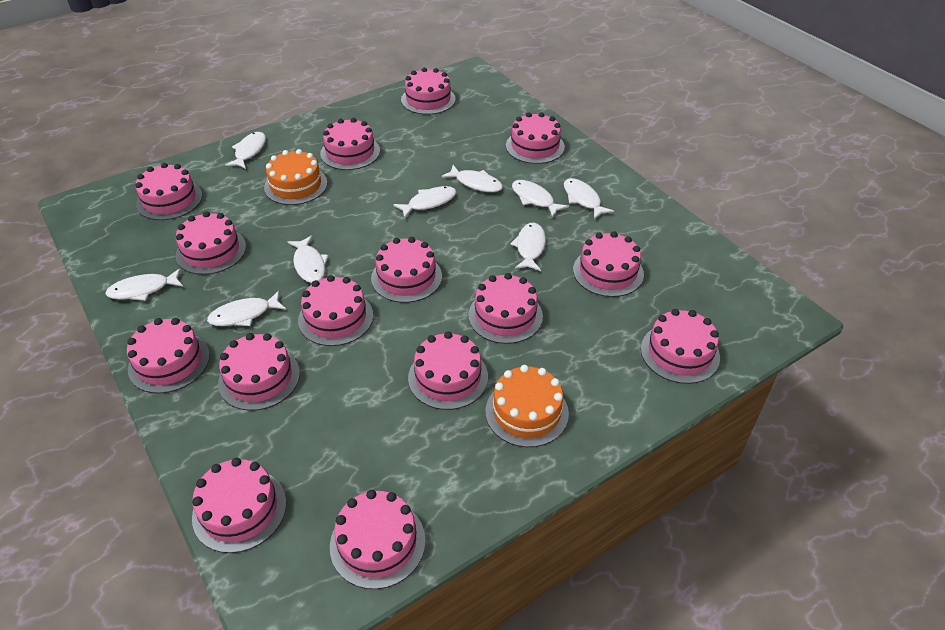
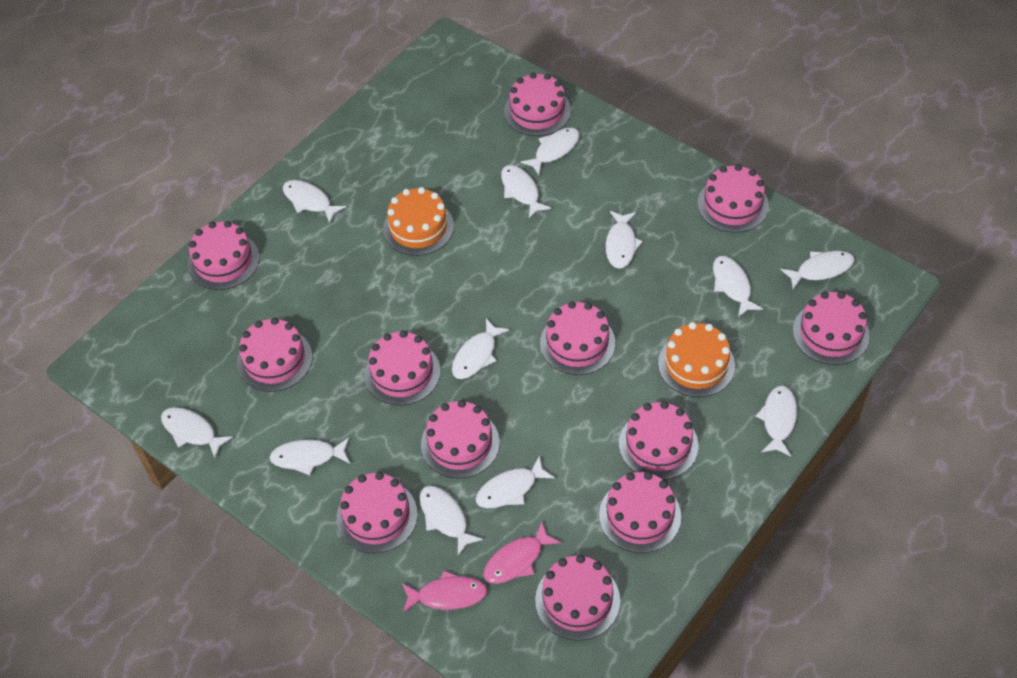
pink cake: [127,318,210,393] [135,163,202,220] [176,211,246,275] [192,458,286,553] [218,333,300,411] [298,275,373,346] [320,118,380,170] [330,490,426,589] [371,237,442,303] [401,68,456,115] [408,331,488,410] [468,273,543,344] [506,112,565,164] [573,231,644,297] [641,309,720,384] = 15 -> [188,221,259,290] [237,318,312,392] [336,472,418,553] [364,330,440,405] [421,400,500,478] [504,72,571,136] [535,555,620,641] [540,301,615,375] [599,472,681,553] [619,401,699,480] [697,164,769,233] [793,292,870,365] = 12
pink fish: none = 0 -> [402,571,488,613] [483,522,561,584] = 2
white fish: [105,268,183,301] [207,291,286,326] [225,132,266,169] [287,235,329,283] [393,186,456,218] [441,165,503,192] [510,223,546,271] [512,180,569,218] [564,178,614,219] = 9 -> [161,407,233,458] [269,438,350,475] [283,180,346,224] [419,486,483,556] [452,318,509,379] [476,455,555,508] [501,165,552,218] [520,128,580,175] [606,211,643,269] [713,256,763,317] [756,386,797,456] [780,251,855,289] = 12

